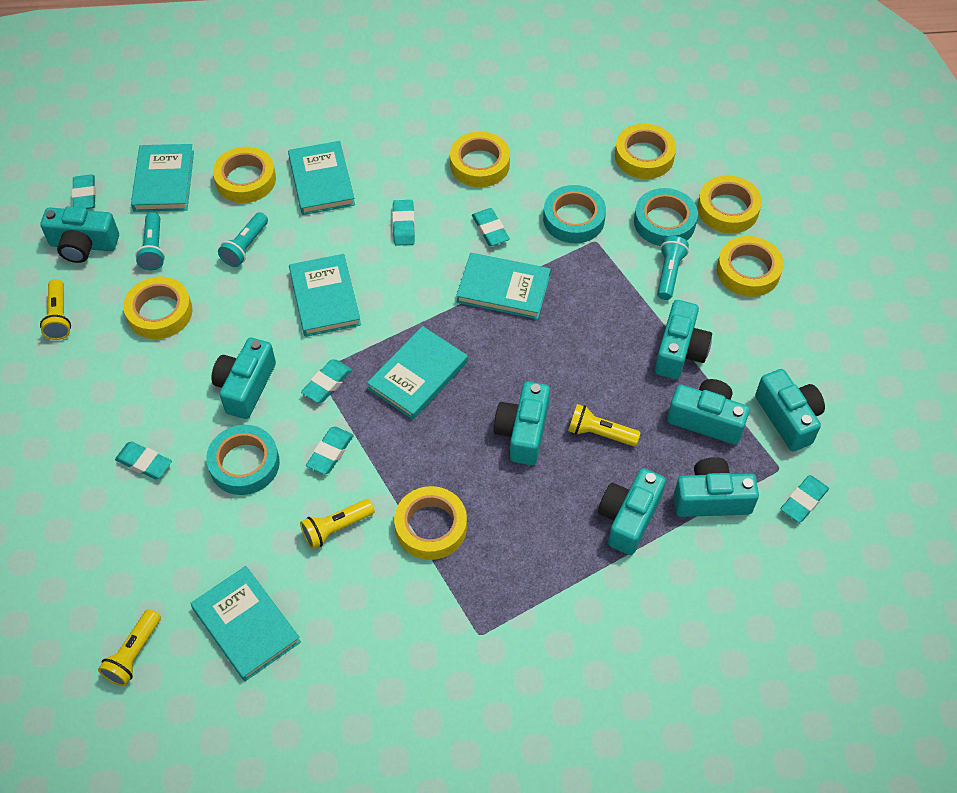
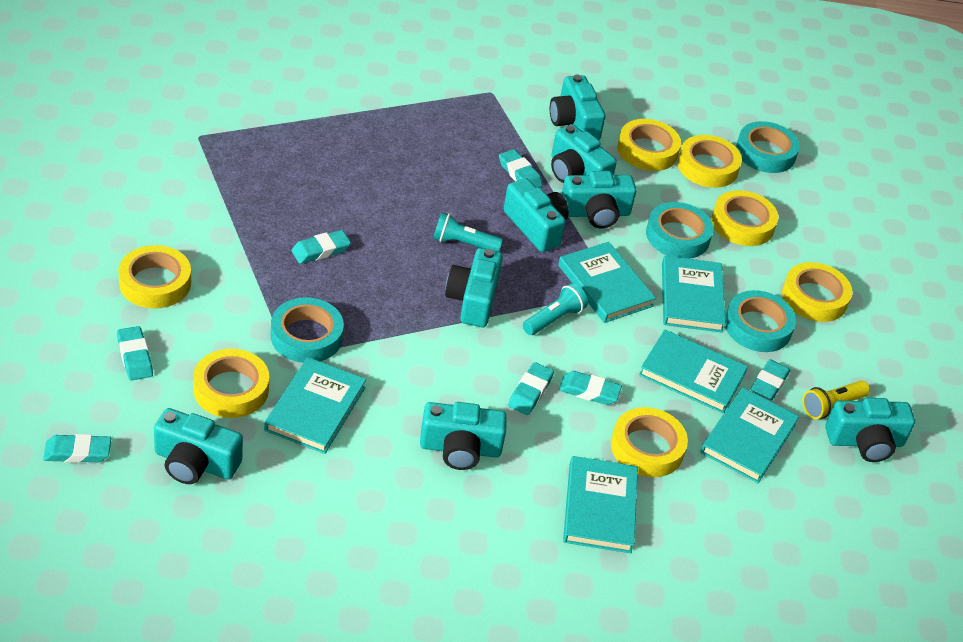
turquoise flashlight: [135,212,165,270] [218,212,268,267] [657,236,689,300] = 3 -> [433,213,503,251] [523,283,588,335] = 2
turquoise tape: [206,425,280,495] [543,185,606,243] [634,188,698,246] = 3 -> [271,298,344,363] [646,202,714,259] [725,290,796,352] [736,121,800,173] = 4
yellow flashlight: [40,279,71,340] [98,609,161,686] [300,499,375,549] [568,404,641,446] = 4 -> [802,381,870,419] = 1

